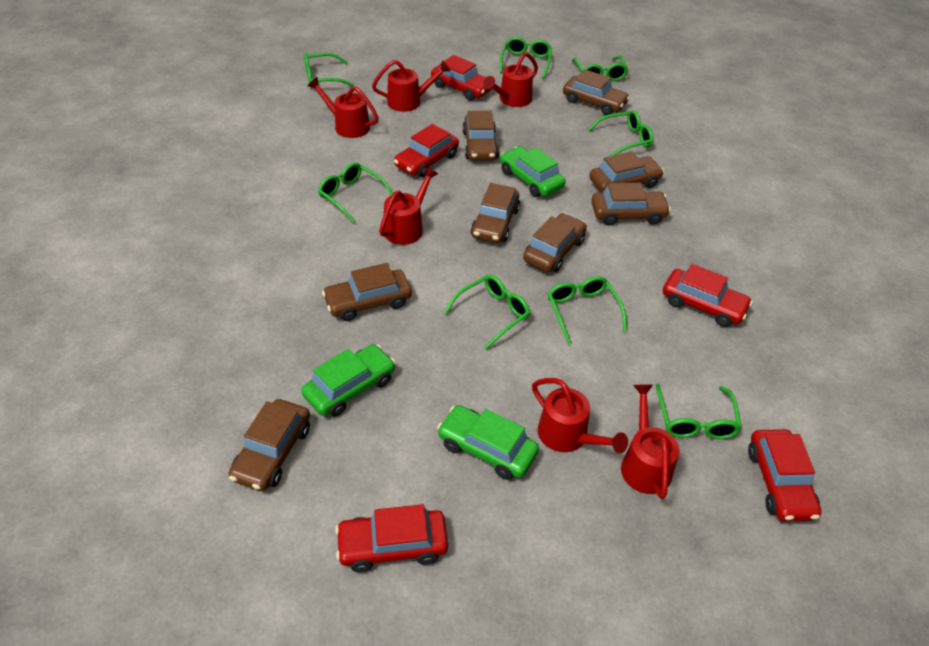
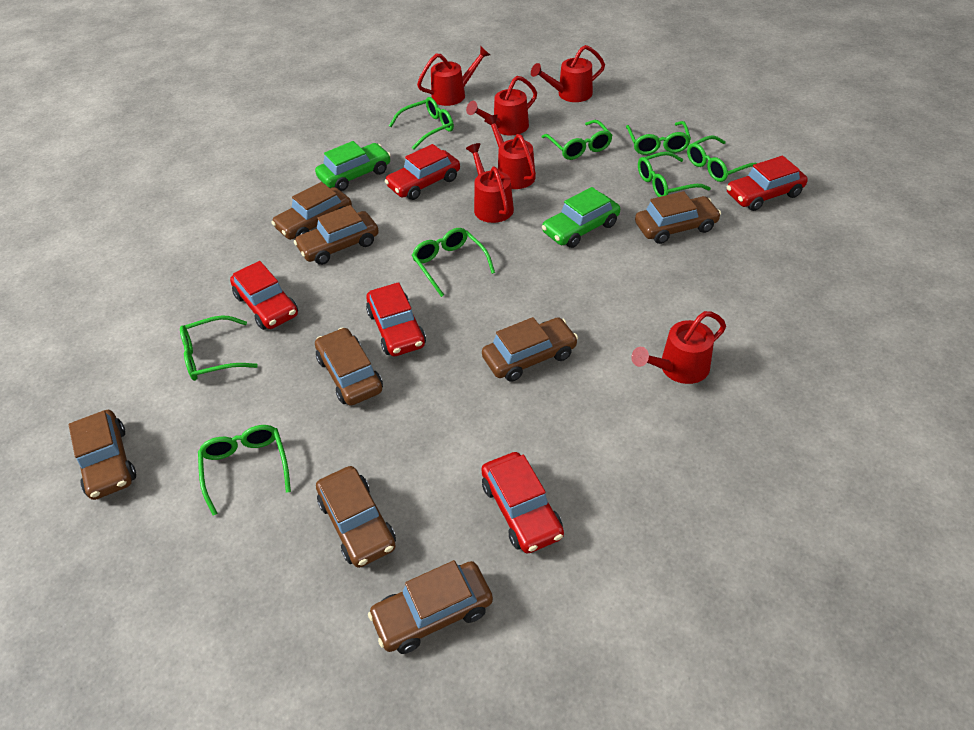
green car: [301,344,396,417] [437,405,539,480] [500,146,566,197] = 3 -> [315,141,391,191] [542,187,620,248] = 2

